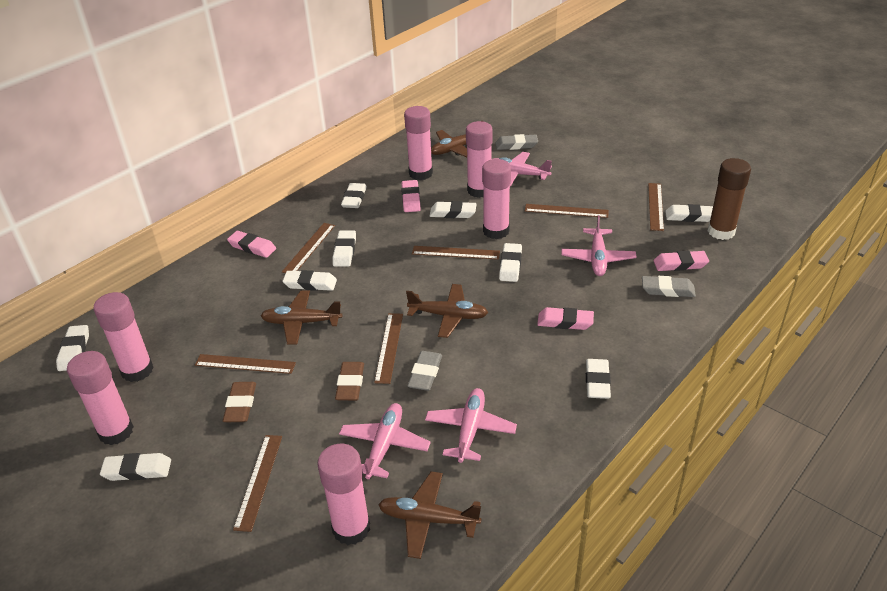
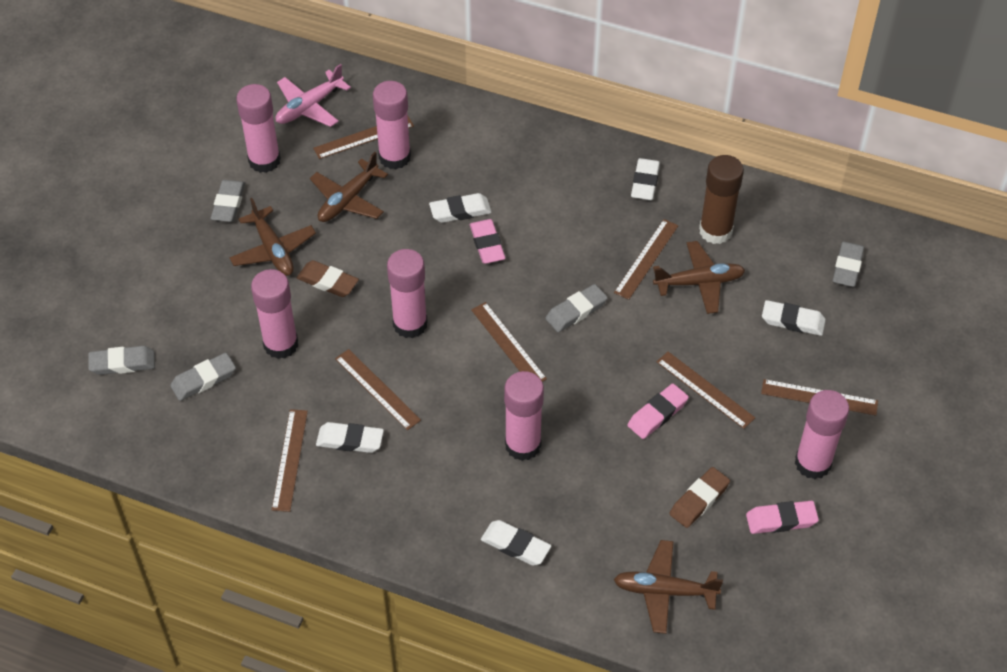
grey eraser: [407,351,442,391] [496,134,538,150] [642,276,696,297] = 3 -> [88,346,155,375] [170,353,236,401] [211,180,245,222] [546,284,608,332] [833,241,864,287] = 5
pink eraser: [227,231,276,258] [401,180,421,212] [537,307,594,330] [654,251,709,271] = 4 -> [470,219,505,264] [627,383,689,439] [746,501,819,534] = 3
pink plane: [339,403,431,479] [425,388,517,463] [491,152,552,187] [561,215,636,276] = 4 -> [276,64,351,127] = 1
white eraser: [56,325,89,371] [100,453,171,481] [283,270,337,291] [333,230,356,267] [341,183,367,208] [430,201,477,218] [499,243,522,282] [586,359,611,399] [665,204,713,222] = 9 -> [316,422,384,453] [429,193,492,223] [481,520,551,566] [631,158,660,200] [762,300,826,336] = 5

